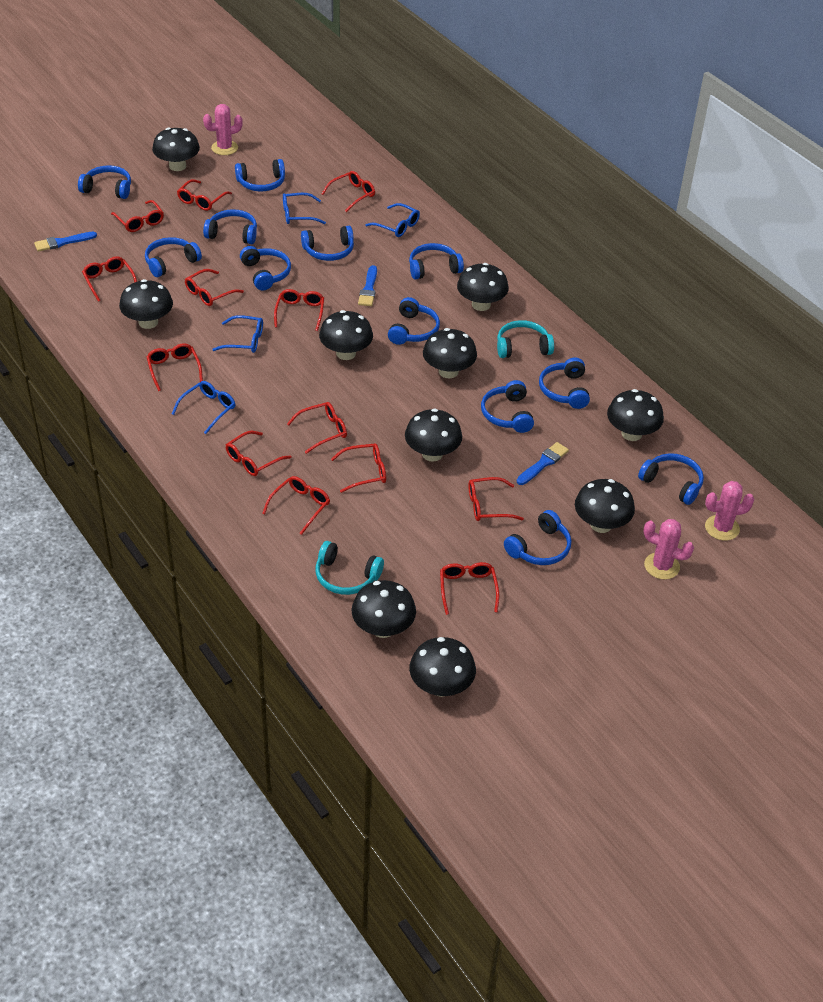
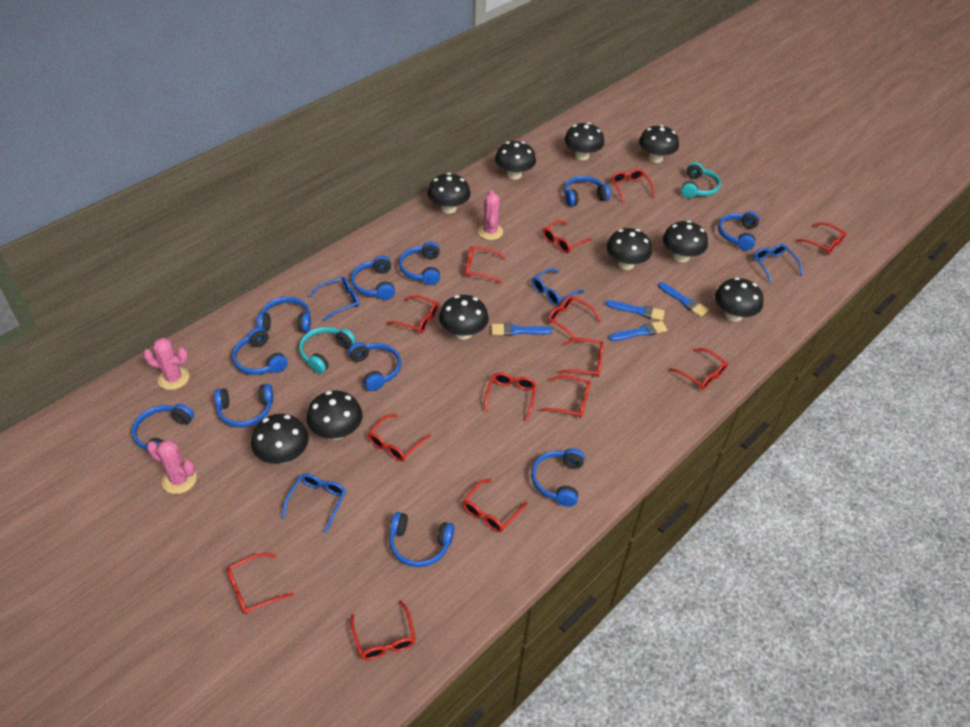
blue brush: [34,232,97,252] [358,265,377,306] [517,442,569,485] = 3 -> [491,323,552,336] [605,300,665,321] [609,321,667,341] [658,282,709,317] = 4
blue headphones: [78,165,131,199] [145,237,202,277] [203,209,257,244] [235,159,285,191] [240,246,291,290] [301,226,354,261] [388,297,440,345] [409,243,464,279] [481,380,534,433] [504,510,571,565] [539,357,590,409] [638,453,704,505] = 12 -> [132,404,194,453] [214,384,273,427] [232,327,288,375] [257,297,311,332] [348,342,401,391] [351,256,395,300] [389,512,455,567] [399,242,440,285] [531,448,585,507] [564,176,611,207] [718,211,759,251] = 11
red glasses: [82,256,137,302] [111,200,164,232] [147,343,203,391] [177,179,232,211] [185,269,244,306] [226,431,292,476] [262,476,330,535] [274,289,324,331] [287,402,347,454] [322,171,375,212] [331,443,386,493] [440,562,499,615] [468,477,524,521] = 13 -> [226,553,294,614] [350,600,416,660] [368,414,431,462] [386,295,439,334] [462,479,528,532] [466,246,506,283] [484,372,537,421] [540,375,591,418] [543,220,592,253] [548,295,601,343] [558,338,604,377] [611,169,655,203] [669,348,728,390] [796,222,847,255] = 14

